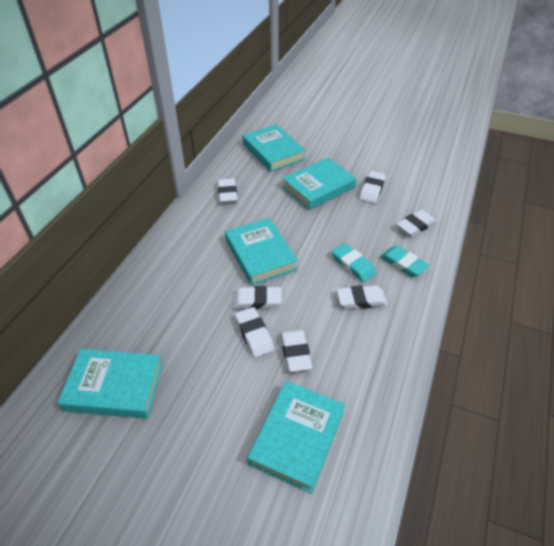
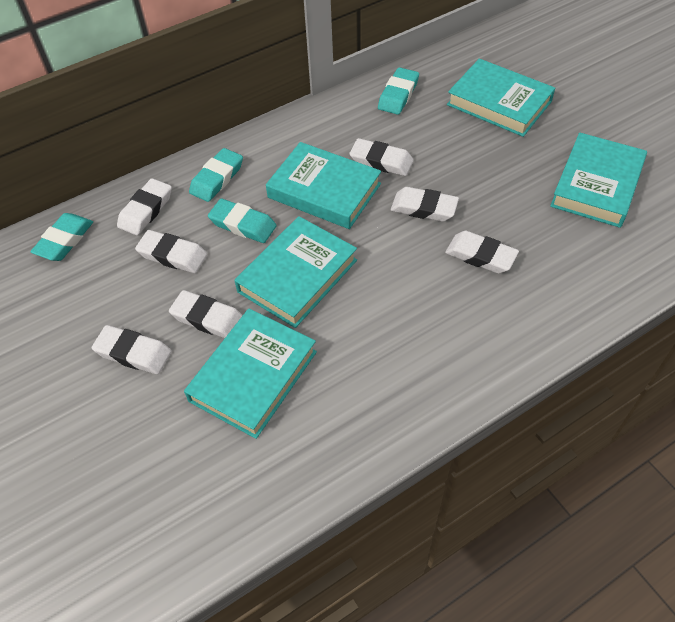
turquoise eraser: [332,243,376,282] [380,246,430,277] = 2 -> [30,213,93,261] [189,148,243,202] [208,199,277,243] [378,67,419,115] = 4

